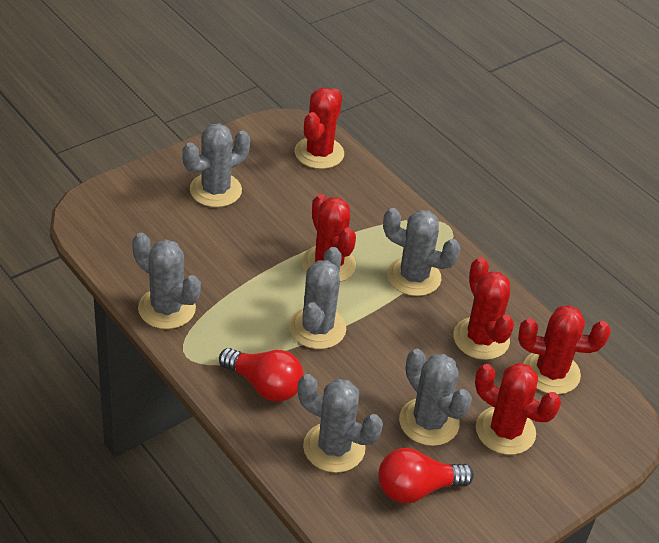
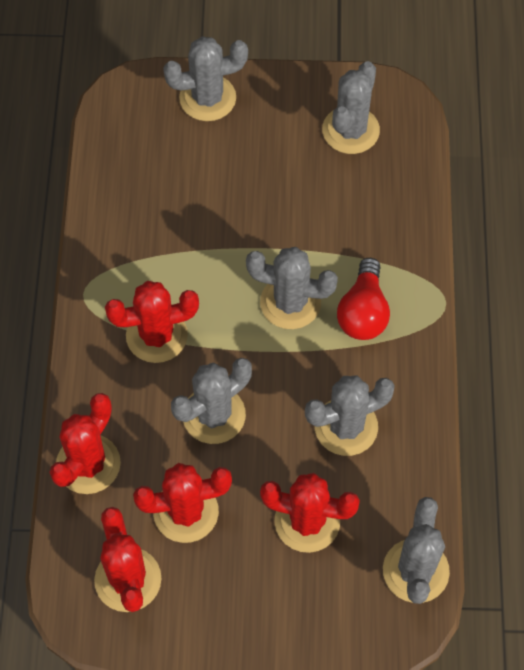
red light bulb: [219,348,304,402] [378,448,474,503] = 2 -> [337,258,390,340] = 1

